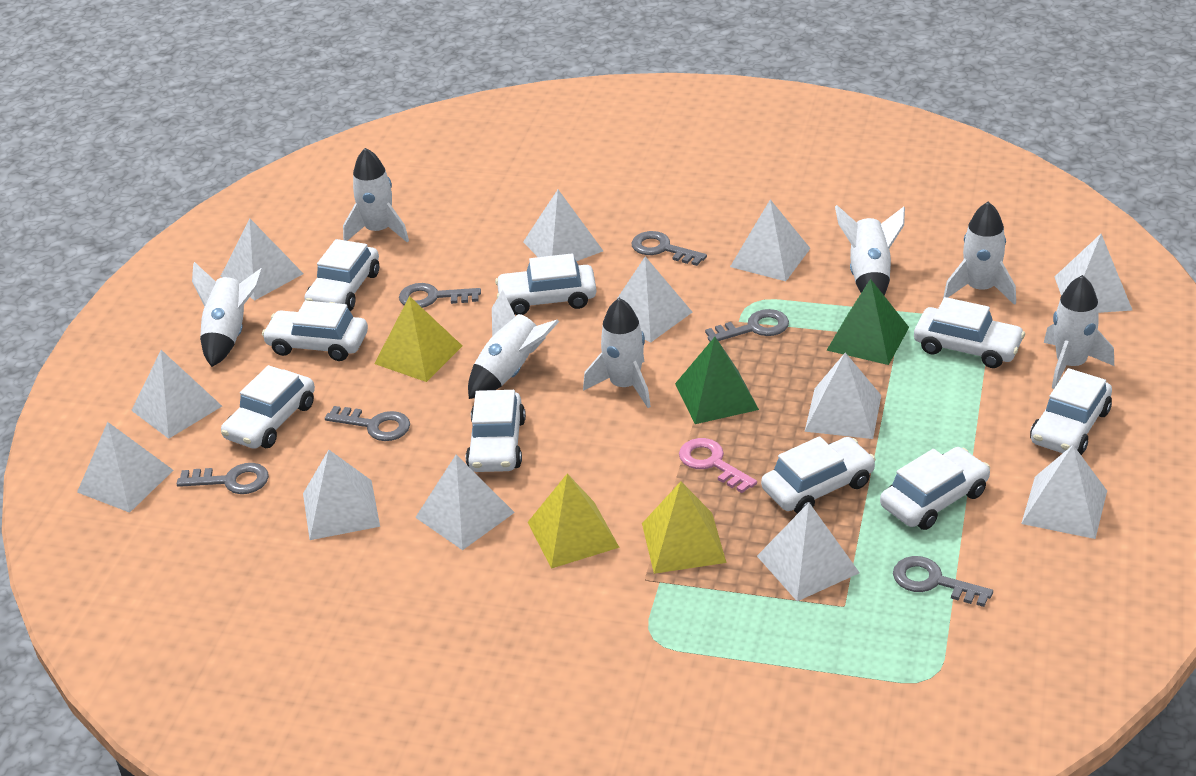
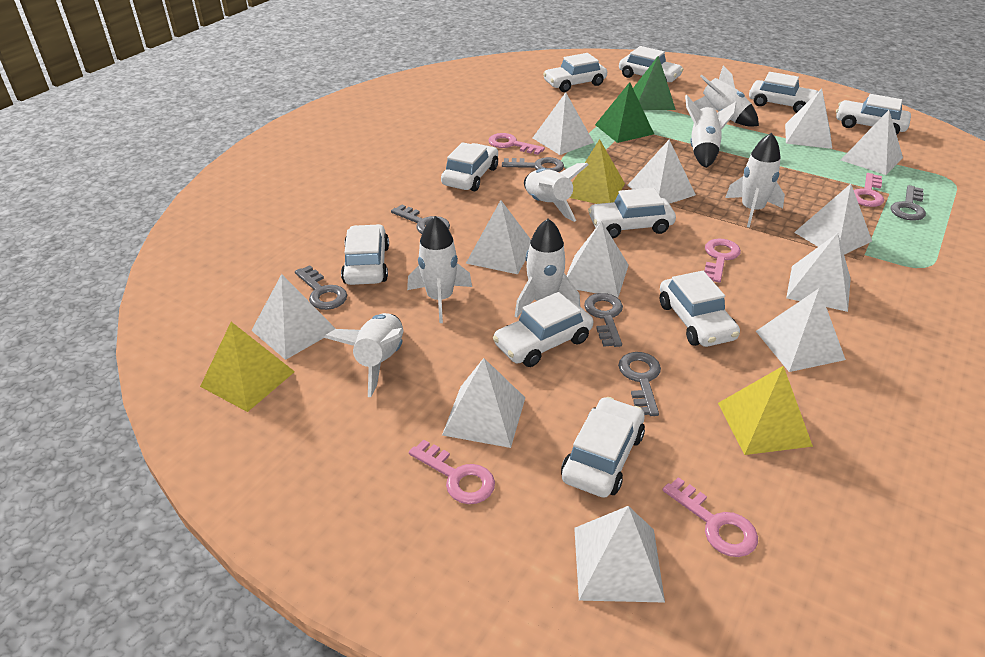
pink key: [679,438,757,493] = 1 -> [409,440,495,504] [489,133,545,155] [663,477,758,557] [704,239,741,283] [854,173,884,207] = 5
white car: [221,365,315,449] [262,301,368,361] [304,239,379,311] [466,390,526,472] [495,254,596,315] [761,436,876,514] [880,447,990,530] [914,297,1025,368] [1030,368,1112,455] = 9 -> [341,224,389,285] [441,142,498,191] [493,292,593,367] [543,53,607,92] [561,397,645,498] [588,188,676,239] [619,46,683,82] [660,271,740,347] [749,72,818,113] [836,94,911,135] = 10

